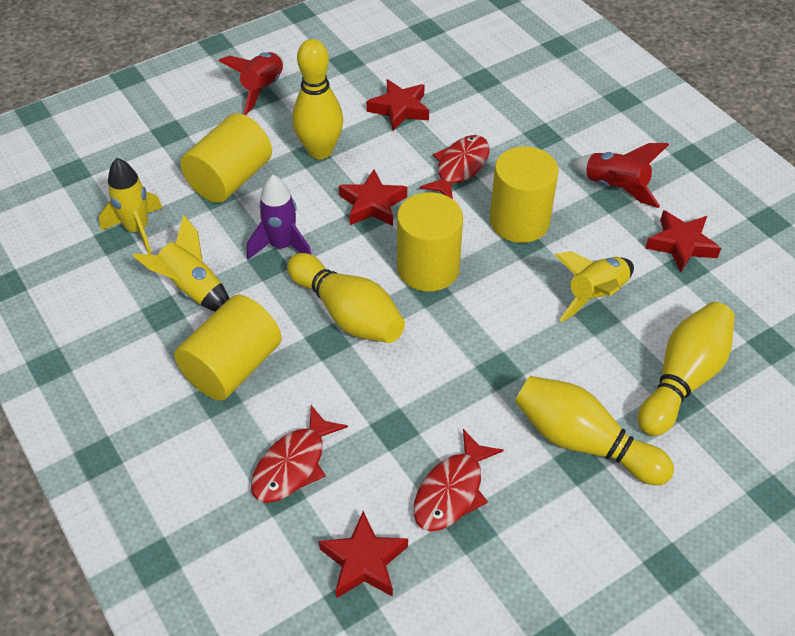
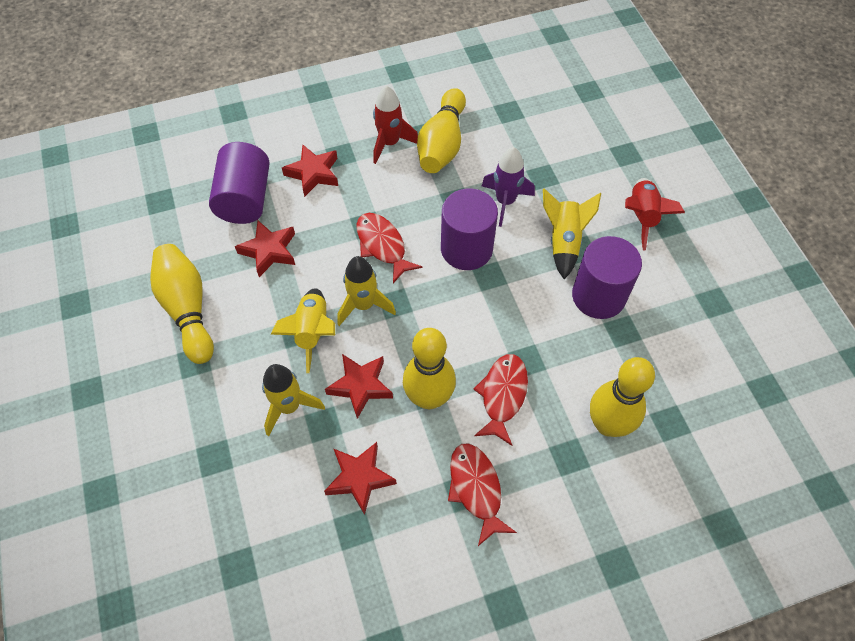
purple cylinder: none = 0 -> [209,142,270,224] [441,189,498,270] [572,236,642,319] = 3
yellow cylinder: [174,295,282,401] [180,113,272,203] [397,192,463,292] [490,146,559,243] = 4 -> none = 0
yellow rocket: [99,158,162,255] [133,215,229,312] [555,251,634,322] = 3 -> [262,364,325,436] [270,288,335,373] [337,256,396,326] [543,188,601,279] = 4

